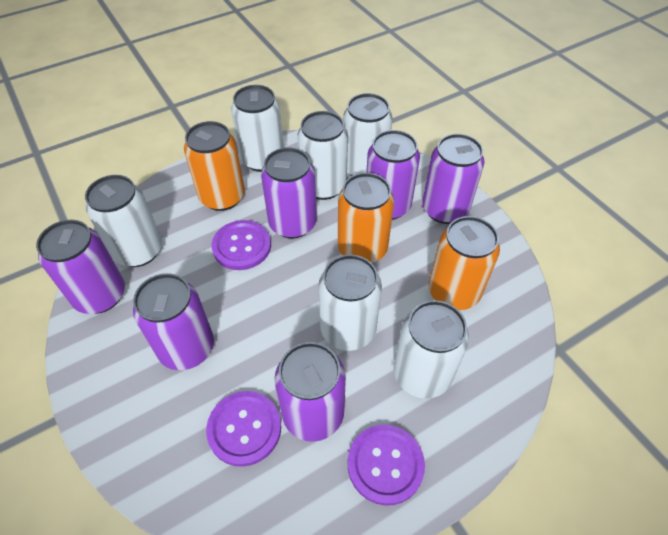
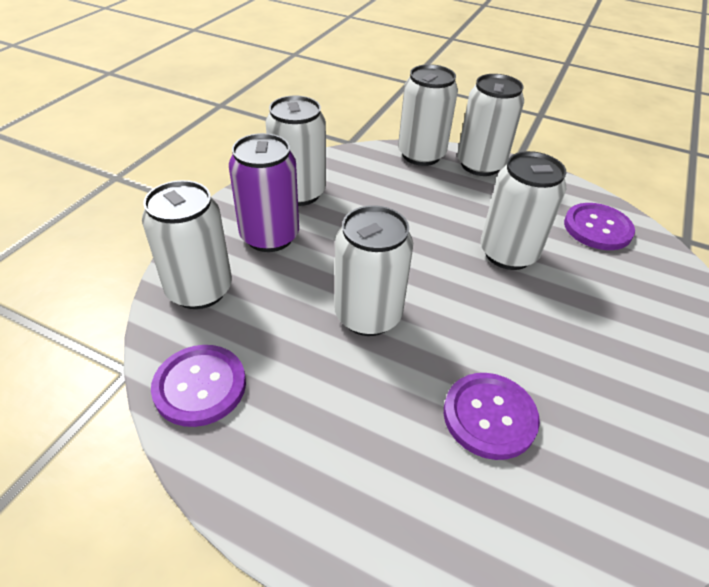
orange can: [184,121,245,211] [338,173,394,263] [429,216,500,310] = 3 -> none = 0
purple can: [36,220,125,314] [133,273,214,370] [261,148,317,239] [275,342,346,442] [366,130,420,220] [422,134,485,224] = 6 -> [229,133,299,252] = 1

